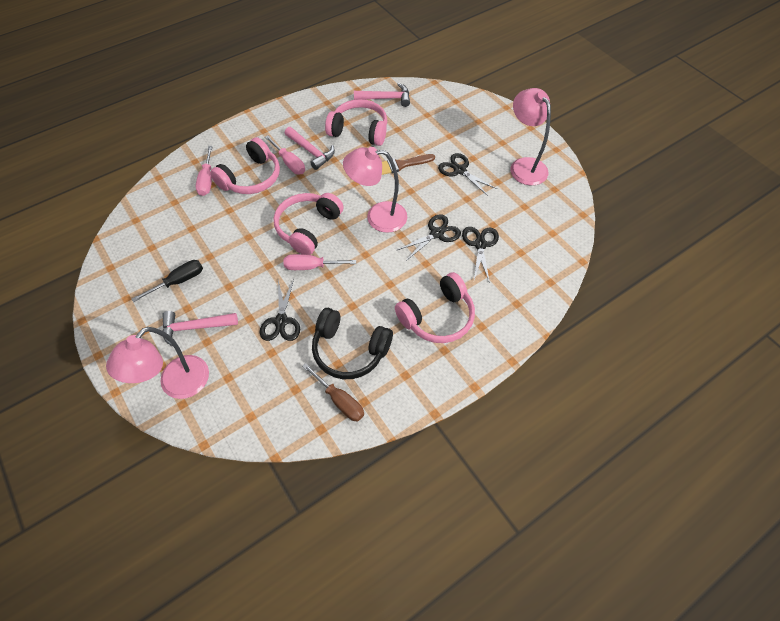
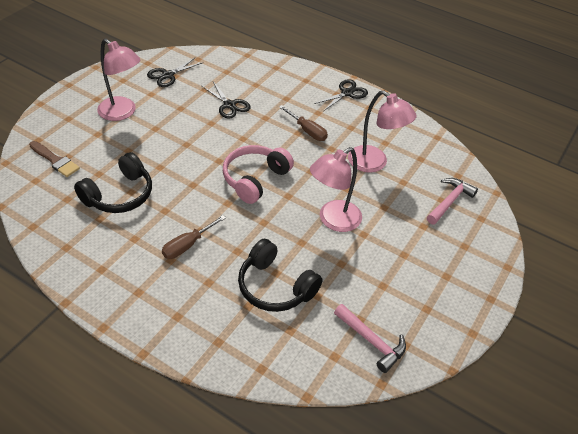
black headphones: [312,308,393,379] = 1 -> [74,152,152,213] [238,239,322,312] = 2
black scissors: [260,279,300,341] [397,215,461,261] [438,153,497,196] [462,227,499,283] = 4 -> [147,57,202,87] [202,81,251,119] [314,79,368,111] = 3
black screwdriver: [132,260,203,302] = 1 -> none = 0
brown screwdriver: [302,363,364,421] = 1 -> [162,215,226,259] [279,105,328,141] = 2
pink hammer: [162,311,238,346] [285,127,335,170] [354,83,410,107] = 3 -> [334,304,406,373] [427,178,478,224] = 2
pink headphones: [210,137,280,194] [273,193,344,255] [325,99,387,146] [395,272,475,343] = 4 -> [223,145,294,204] = 1
pink screwdriver: [195,146,213,196] [265,135,305,174] [284,254,356,270] = 3 -> none = 0

